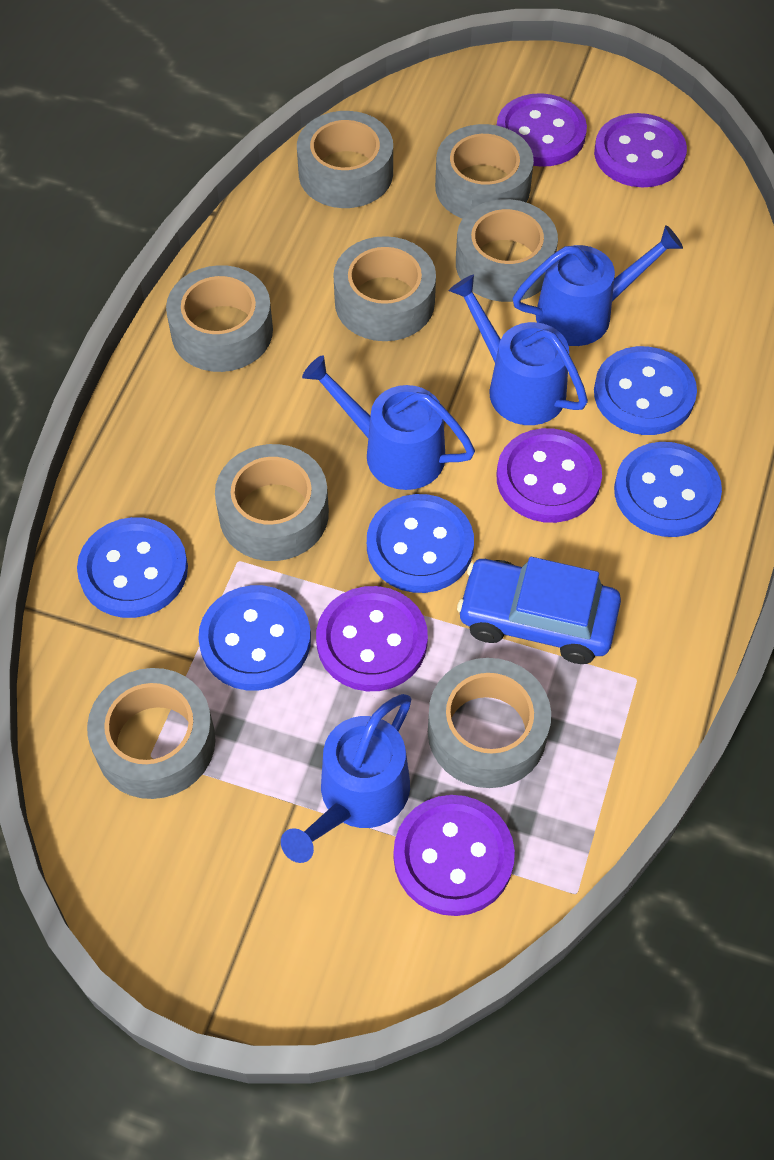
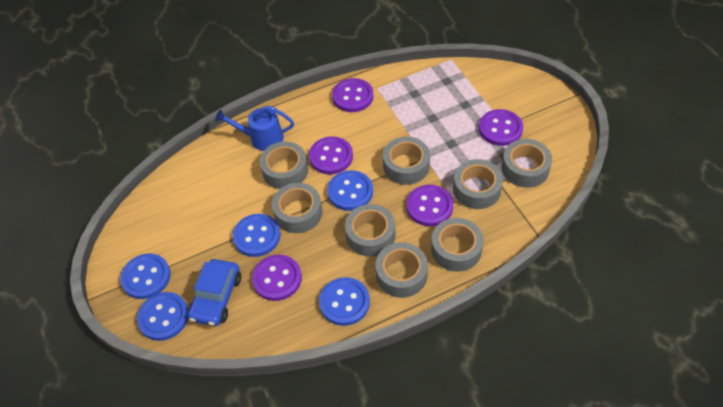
blue watering can: [281,694,411,863] [302,355,475,490] [449,275,588,425] [513,225,683,346] = 4 -> [215,106,294,151] = 1

